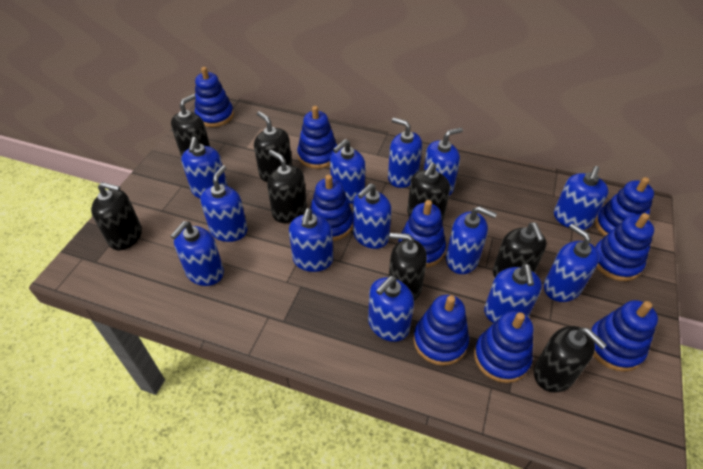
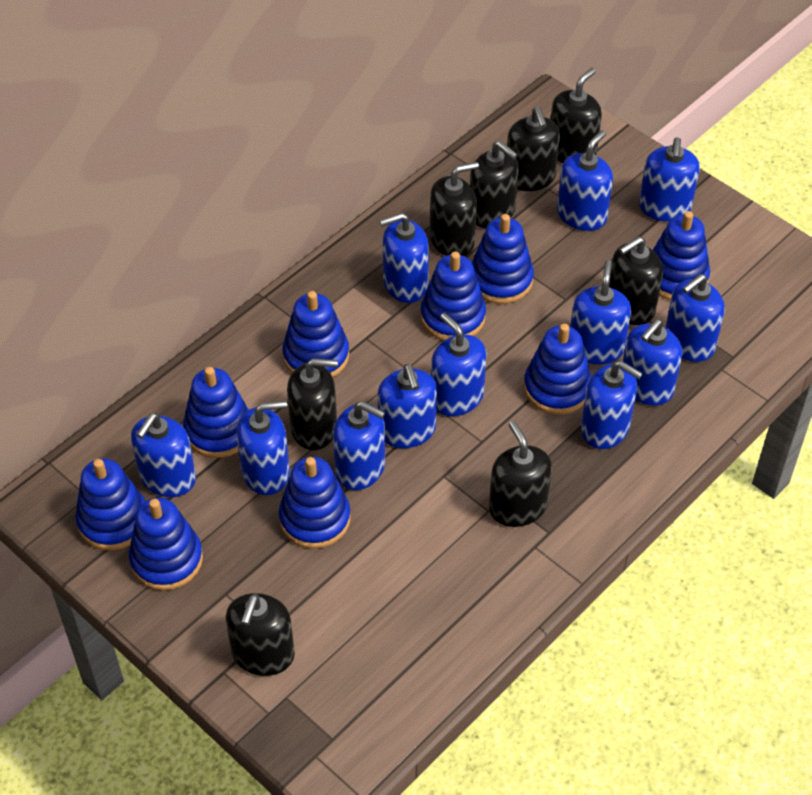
blue soap dispenser: [170,221,224,286] [181,137,228,198] [200,165,248,242] [289,208,333,272] [330,139,366,204] [353,183,392,249] [368,276,414,342] [388,118,422,188] [424,128,463,196] [446,206,497,274] [484,264,542,323] [544,223,599,302] [554,166,609,230] = 13 -> [131,413,196,497] [236,401,290,495] [333,401,385,490] [377,364,437,448] [379,213,429,303] [431,313,486,416] [557,130,613,231] [570,260,631,364] [581,360,643,449] [623,319,682,405] [639,137,700,222] [665,274,725,362] = 12

